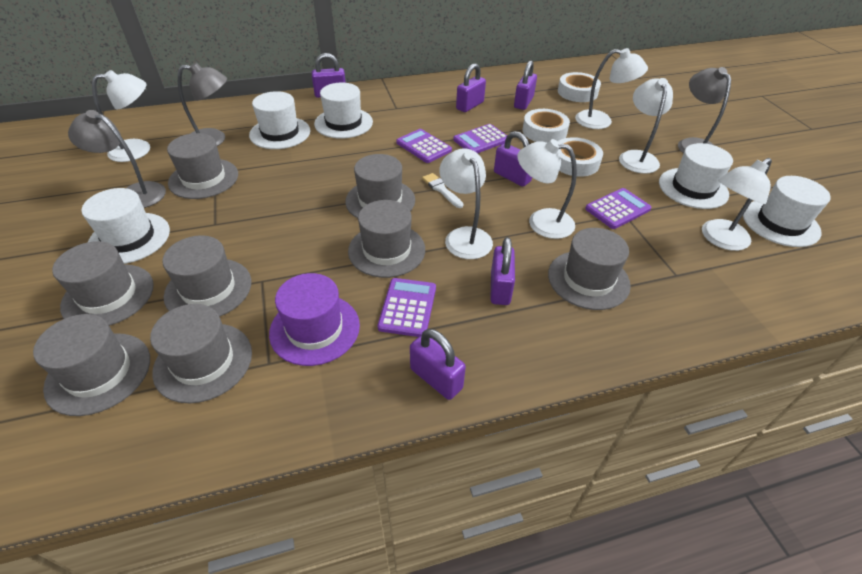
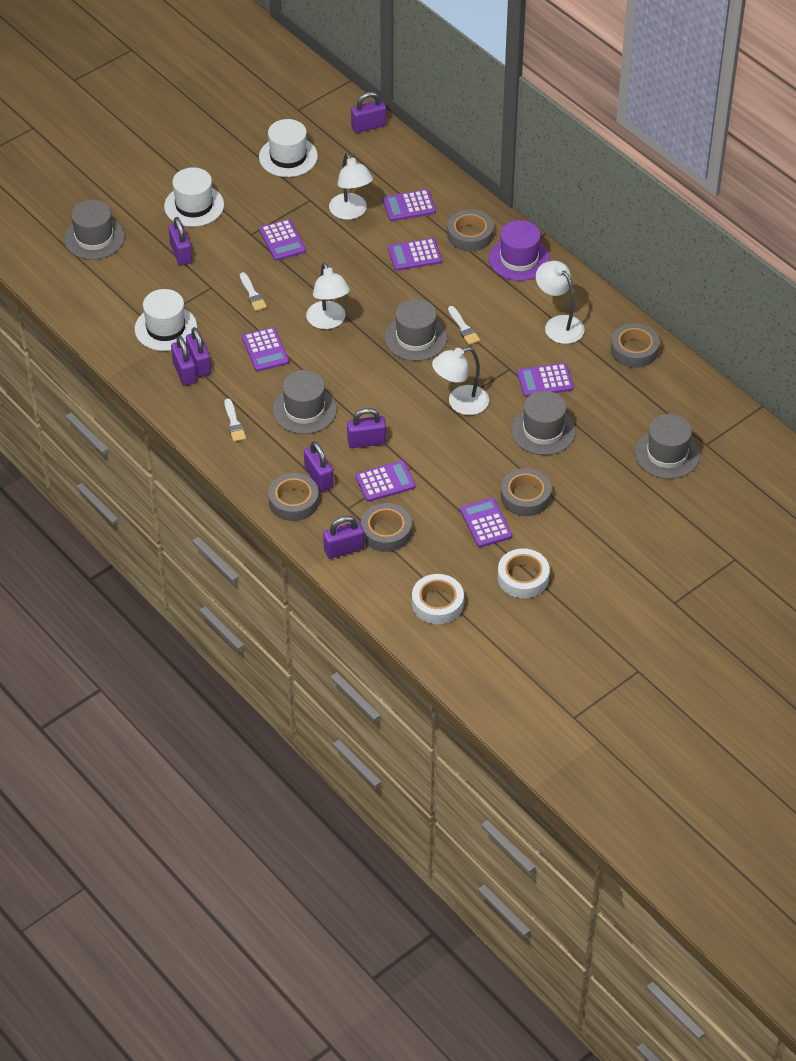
grey hat: [33,314,150,416] [52,241,154,326] [150,304,252,403] [162,235,251,317] [167,133,238,199] [345,154,415,218] [348,200,425,278] [548,228,631,310] = 8 -> [64,200,125,260] [272,370,337,434] [385,299,447,361] [511,391,576,455] [635,414,700,479] = 5
grey lamp: [68,110,166,208] [178,63,227,146] [678,67,731,154] = 3 -> none = 0
grey tape: none = 0 -> [268,473,319,521] [361,503,412,552] [447,209,493,251] [501,468,551,516] [611,323,659,368] = 5
purple calculator: [378,278,436,337] [396,129,452,163] [453,124,507,153] [585,188,651,229] = 4 -> [242,327,289,371] [259,219,306,261] [355,461,416,502] [383,189,436,221] [388,238,442,271] [460,498,512,547] [517,363,573,397] = 7
purple padlock: [312,53,346,98] [410,329,466,400] [456,63,486,112] [490,237,515,305] [494,131,532,187] [514,60,537,110] = 6 -> [169,217,192,266] [171,336,197,386] [186,327,211,377] [304,441,334,492] [323,516,364,559] [347,408,386,448] [351,92,386,133] = 7
white brush: [422,173,463,208] = 1 -> [224,399,246,442] [240,272,267,311] [448,306,480,345] = 3
white hat: [81,188,170,264] [249,91,310,149] [314,82,373,139] [659,143,733,209] [743,176,831,247] = 5 -> [135,289,197,351] [164,167,224,227] [259,119,318,177] = 3
white lamp: [92,70,150,162] [439,148,493,259] [517,139,577,239] [575,48,648,129] [619,78,673,174] [702,158,772,251] = 6 -> [306,262,350,329] [329,153,373,220] [432,347,489,415] [536,261,584,344] = 4
white tape: [522,109,570,143] [558,72,601,102] [558,137,603,177] = 3 -> [412,574,464,624] [498,548,550,598] = 2

